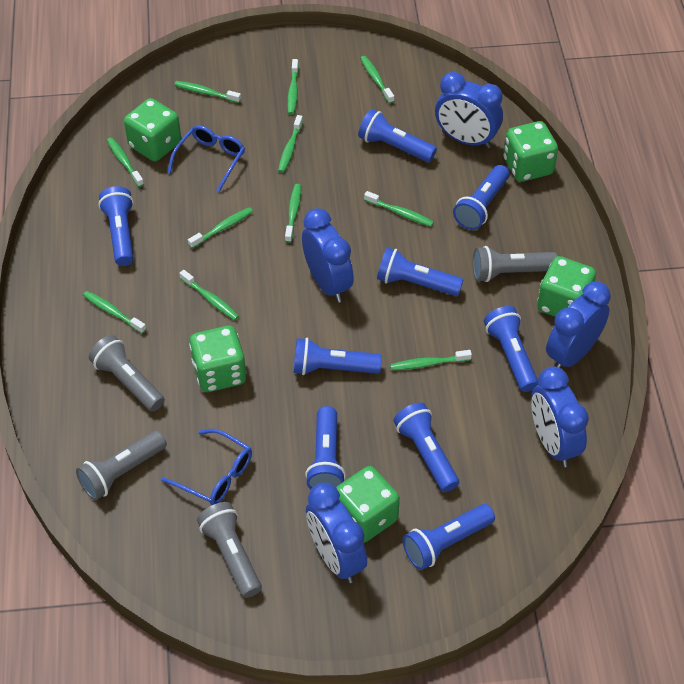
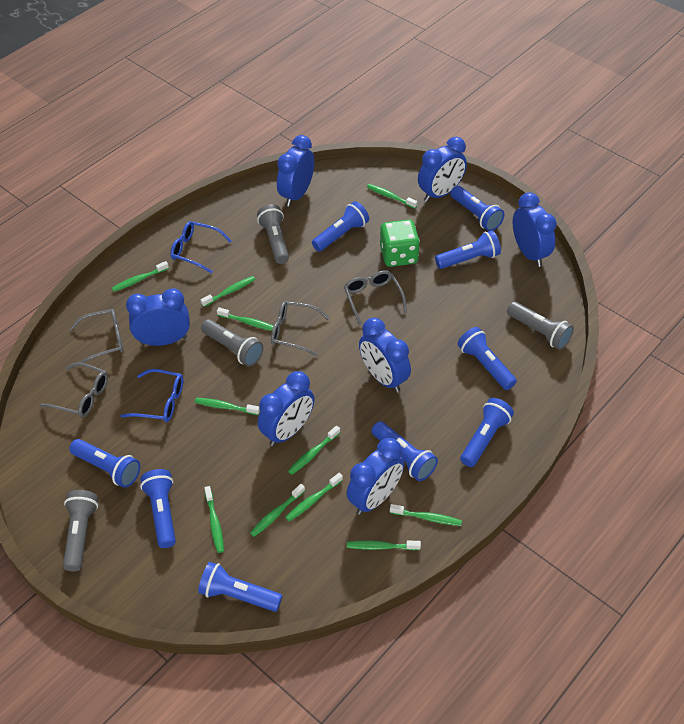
blue clock: [302,208,354,303] [306,483,367,583] [435,72,503,148] [531,366,589,467] [546,282,611,368] = 5 -> [126,288,190,346] [258,371,314,446] [277,135,314,207] [346,438,404,515] [359,318,411,393] [418,137,467,202] [513,192,557,267] = 7
green dice: [124,98,181,161] [189,326,246,392] [336,466,400,543] [503,121,558,182] [537,256,596,317] = 5 -> [380,219,420,267] = 1
grey glasses: none = 0 -> [40,362,108,417] [70,309,124,367] [271,301,329,356] [344,270,407,326] = 4

